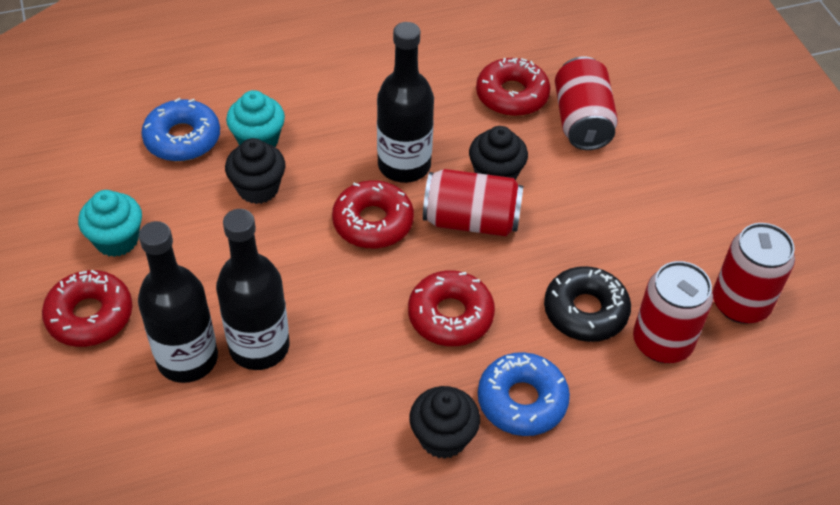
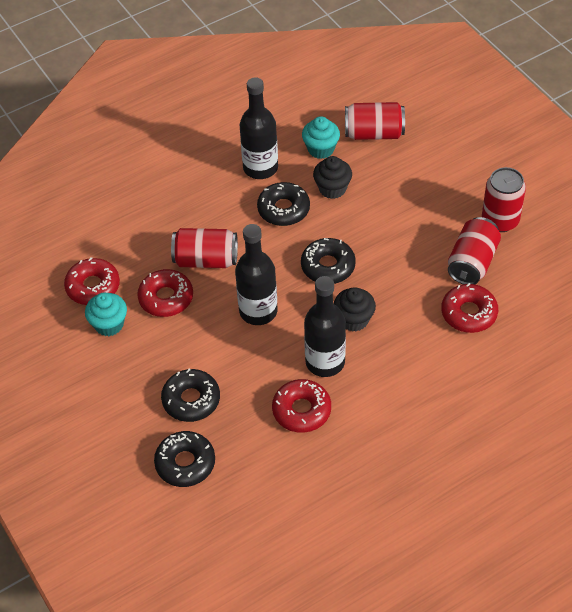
black cupcake: [225,138,286,204] [409,386,480,459] [469,126,528,180] = 3 -> [313,156,352,199] [334,287,376,332] = 2
black donut: [544,266,631,342] = 1 -> [154,431,215,487] [161,369,220,422] [257,182,310,226] [301,238,356,284] = 4
blue donut: [141,98,220,162] [478,352,570,436] = 2 -> none = 0

